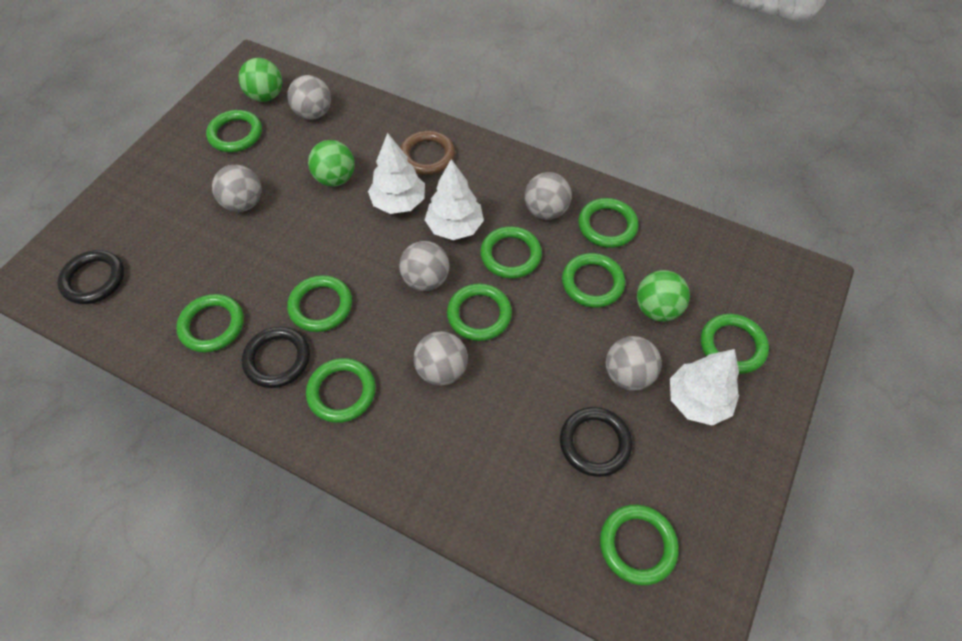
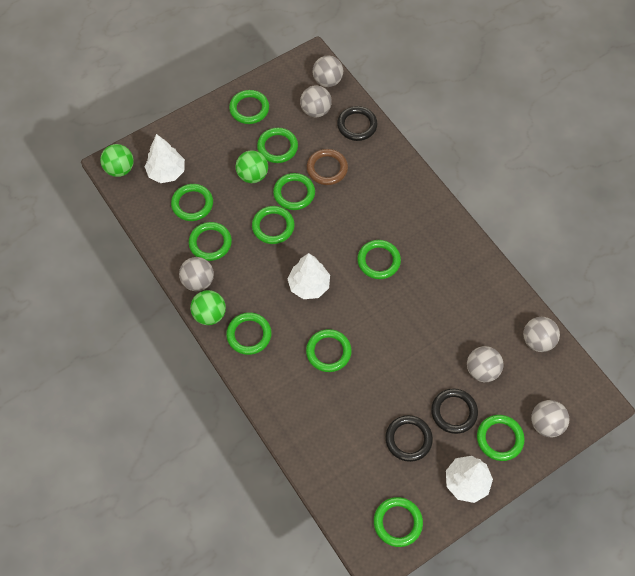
green ring: [176,294,244,353] [206,110,262,152] [287,275,352,332] [306,358,376,423] [447,283,512,341] [480,226,542,279] [562,253,625,308] [578,198,639,248] [600,505,679,585] [701,314,769,374] = 10 -> [171,184,213,221] [189,222,232,261] [226,313,271,355] [229,90,269,124] [252,206,294,244] [257,128,298,163] [273,173,315,210] [306,329,352,372] [357,240,401,279] [374,497,423,547] [477,415,525,461] = 11

